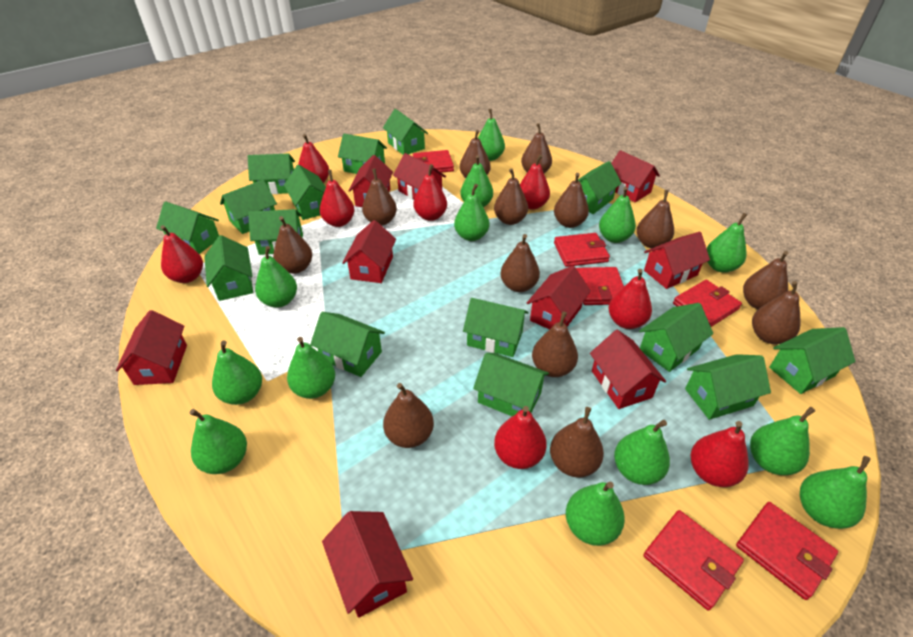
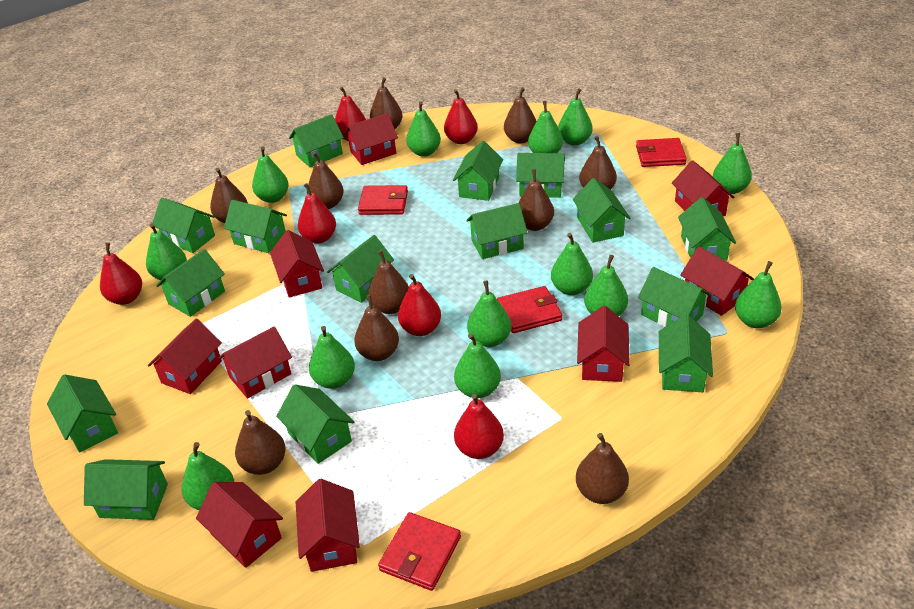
brown pear: [273,216,312,274] [362,168,397,226] [383,383,434,448] [460,130,490,178] [494,169,528,225] [500,234,540,292] [521,123,552,173] [532,311,578,377] [550,407,604,477] [554,173,589,228] [637,190,674,248] [743,251,788,309] [752,281,800,344] = 13 -> [210,168,248,223] [235,410,286,475] [307,152,344,209] [354,295,399,361] [368,250,409,314] [370,77,403,129] [504,87,537,143] [519,169,554,231] [576,433,629,504] [579,136,617,190] = 10
red pear: [160,225,203,283] [298,134,329,183] [319,170,354,227] [414,164,447,221] [494,406,547,469] [520,155,550,210] [609,269,652,329] [691,421,749,487] = 8 -> [100,242,142,305] [298,183,336,243] [335,87,366,141] [398,274,441,336] [444,89,478,144] [454,394,504,459] = 6
red wallet: [413,150,454,173] [554,233,610,267] [576,267,624,305] [643,510,744,611] [673,280,742,327] [736,502,838,600] = 6 -> [358,185,408,215] [378,512,461,591] [497,286,562,333] [636,138,687,167] = 4

